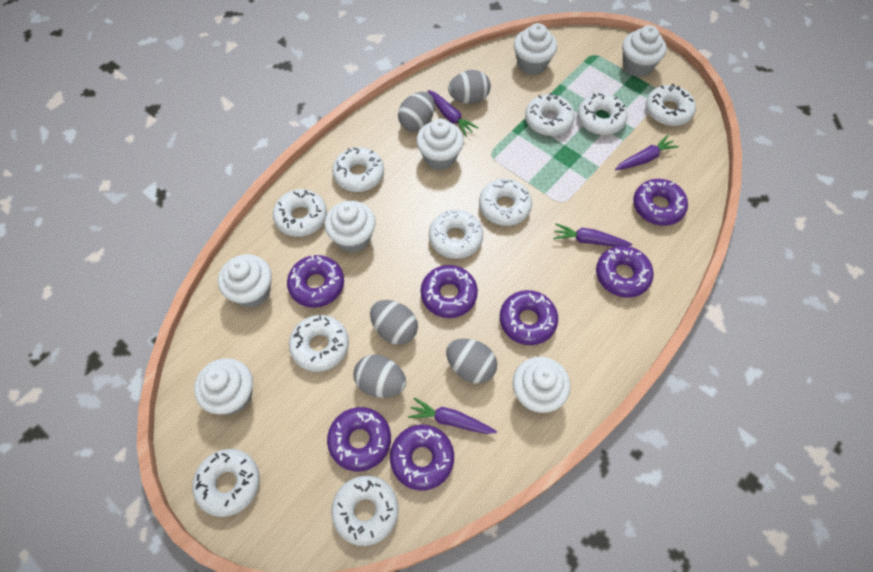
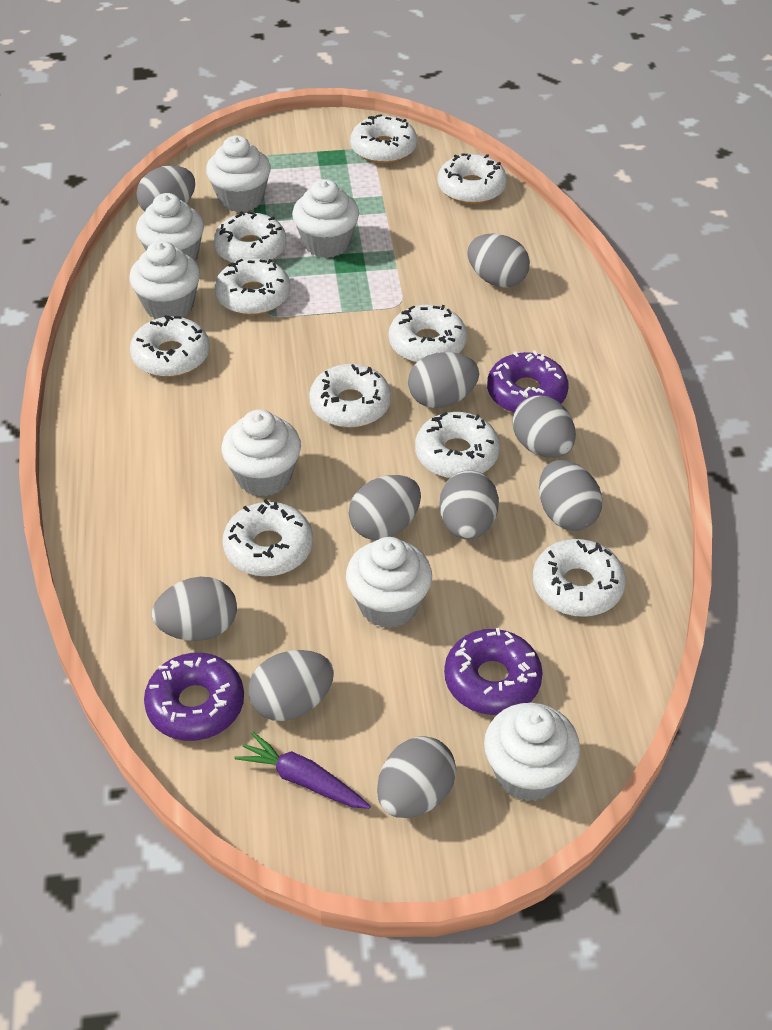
grey egg: [353,355,406,398] [370,300,418,345] [398,92,435,132] [446,339,497,384] [448,70,491,104] = 5 -> [136,165,195,211] [152,577,237,641] [248,650,334,721] [349,475,421,540] [377,736,456,818] [408,352,479,408] [439,470,499,540] [467,234,530,288] [512,395,576,458] [539,460,603,531] = 10
purple carrot: [408,397,497,434] [428,90,478,137] [553,223,632,247] [615,135,679,170] = 4 -> [234,732,371,809] = 1
purple donut: [287,255,344,308] [327,407,391,471] [390,425,454,491] [421,265,478,318] [500,290,558,345] [596,246,654,298] [633,179,688,226] = 7 -> [144,653,244,741] [444,628,543,715] [487,350,569,413] = 3

